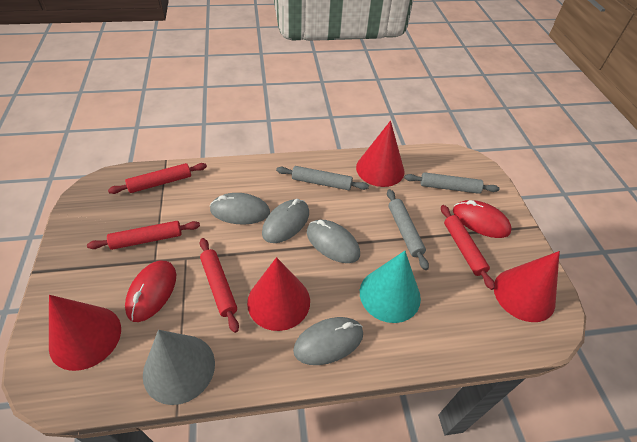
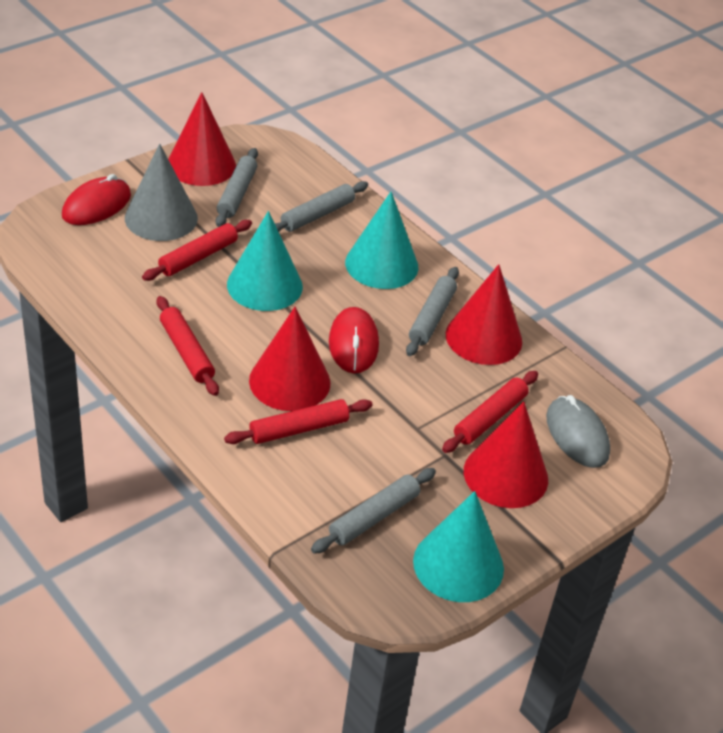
grey mouse: [210,193,270,225] [262,199,309,243] [293,317,363,365] [307,219,360,263] = 4 -> [546,395,610,468] = 1
grey rolling pin: [276,166,369,190] [387,189,429,270] [405,172,499,194] = 3 -> [215,148,258,227] [275,181,368,232] [311,468,436,554] [406,267,459,356] = 4
turquoise cone: [360,251,421,323] = 1 -> [227,211,303,311] [345,192,419,289] [413,491,504,602] = 3

